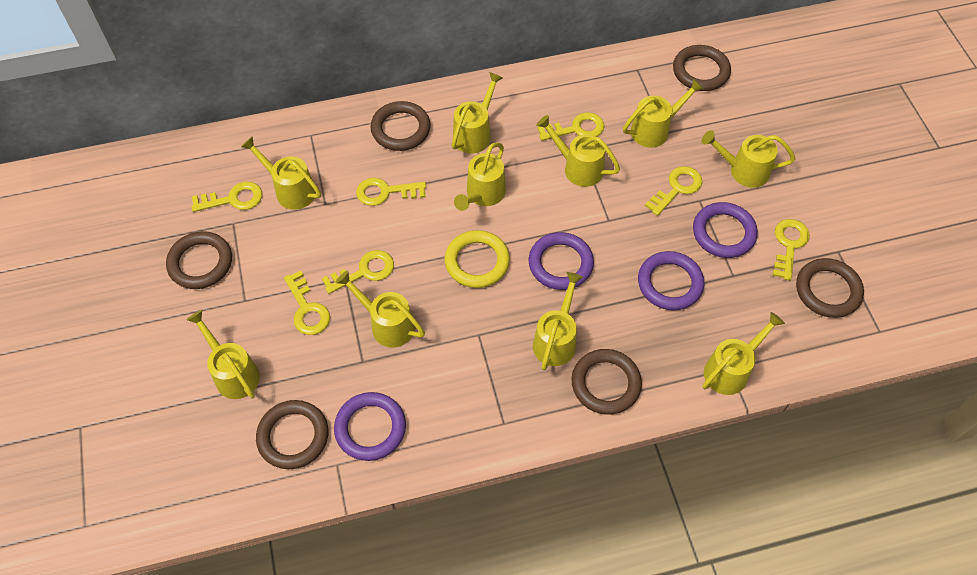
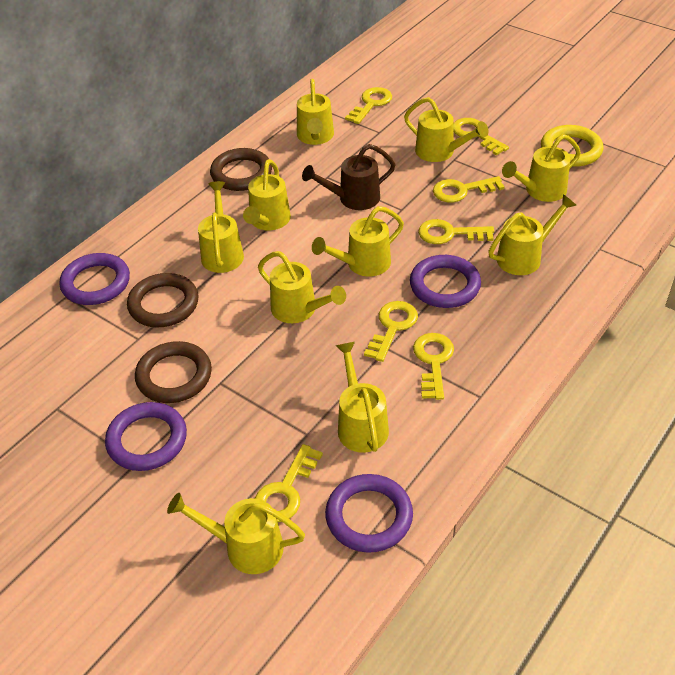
brown ring: [166,231,232,289] [256,400,329,469] [370,101,431,151] [571,349,642,415] [673,45,731,91] [796,258,864,318] = 6 -> [127,273,198,328] [135,341,212,403] [210,148,272,191] = 3
brown watering can: none = 0 -> [302,144,396,210] = 1

